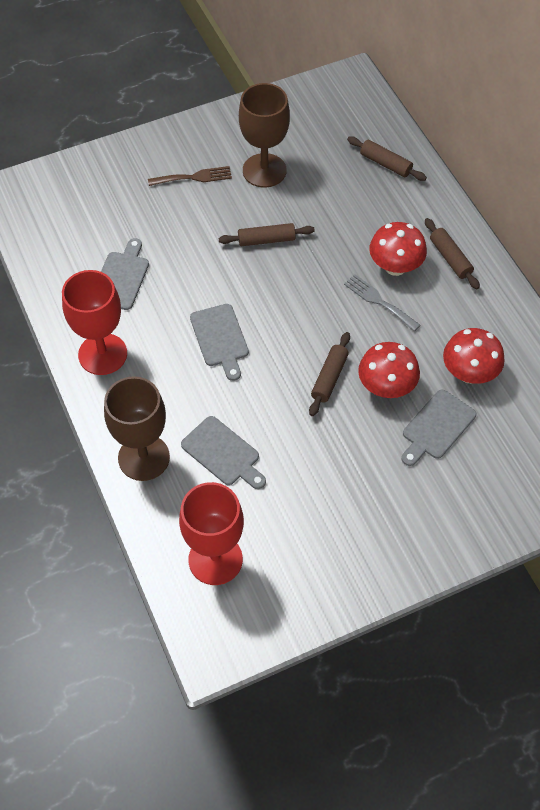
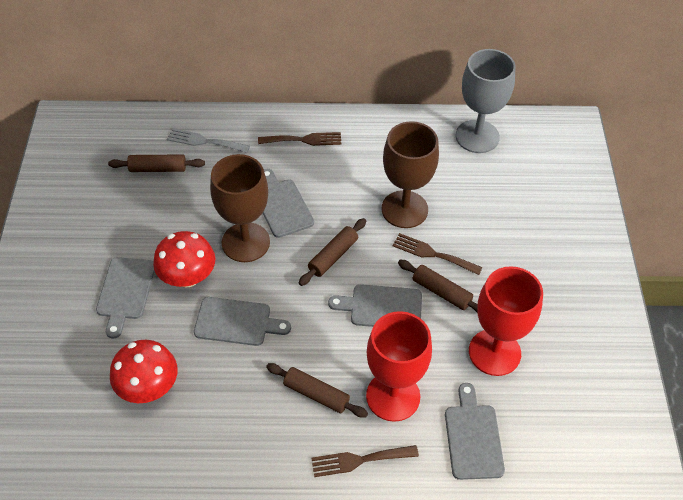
brown fork: [148,166,232,186] = 1 -> [258,132,341,146] [311,445,419,477] [393,233,483,275] = 3
grey cutting board: [101,238,149,310] [181,416,266,489] [190,304,249,381] [402,390,476,466] = 4 -> [96,257,155,339] [194,297,291,346] [263,169,314,238] [328,284,422,327] [445,383,505,480] = 5
grey goblet: none = 0 -> [455,49,516,153] = 1
red mushroom: [358,342,420,398] [369,222,427,276] [443,328,505,384] = 3 -> [110,340,178,403] [153,231,215,288] = 2

